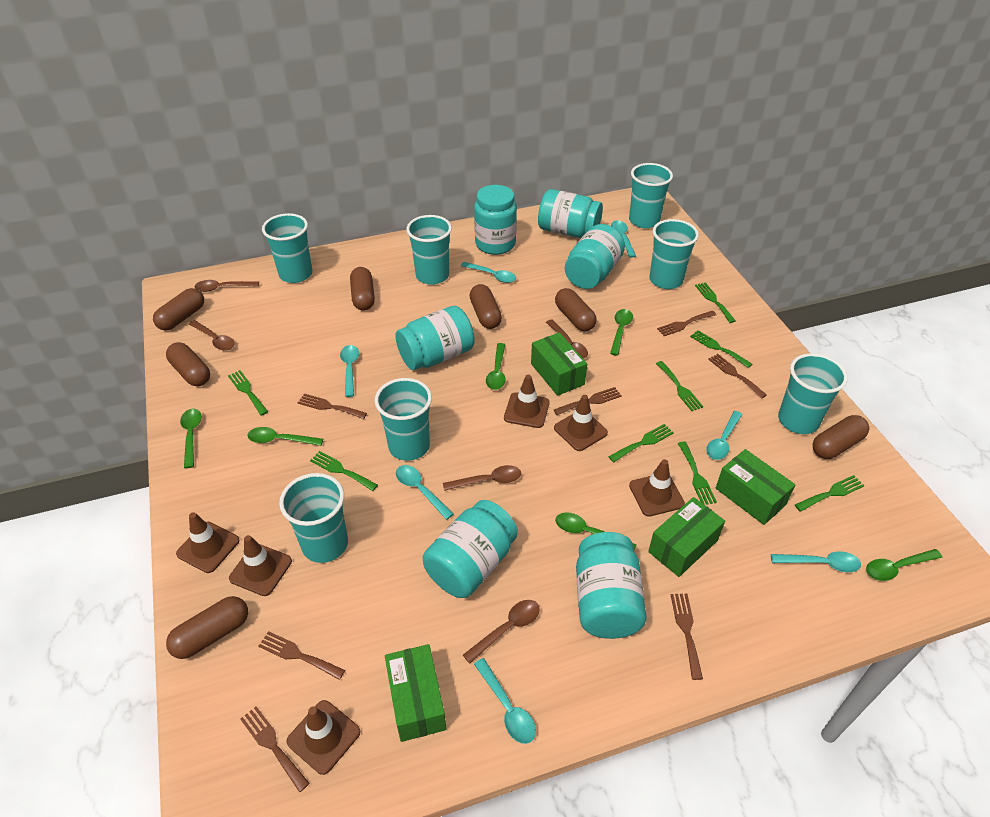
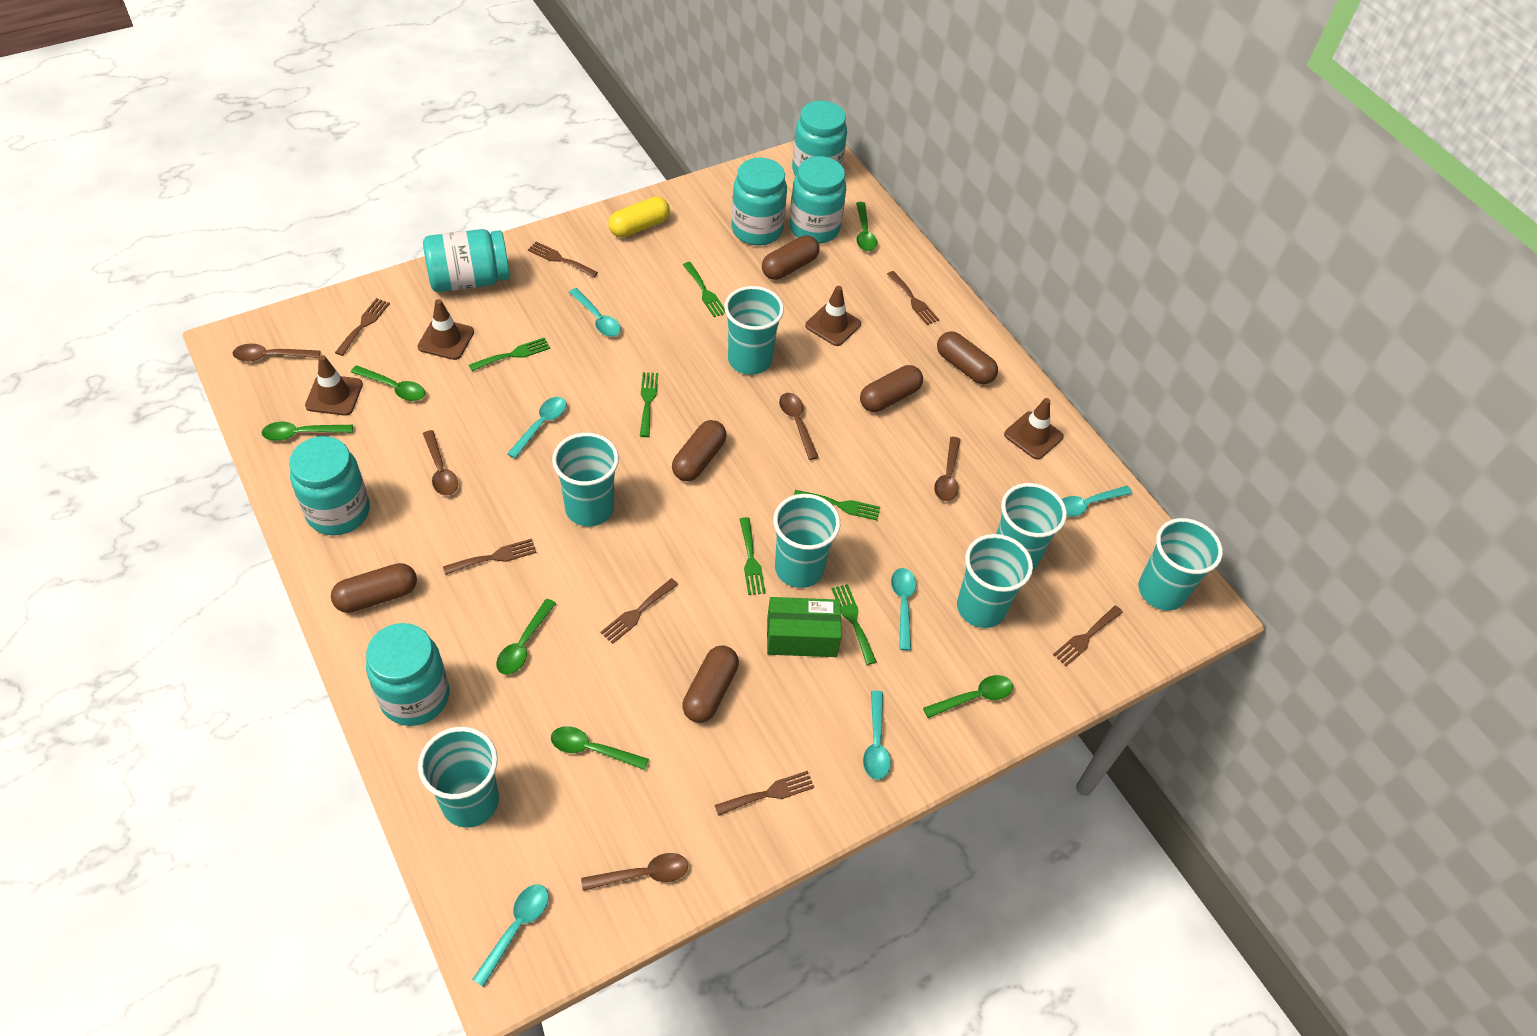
brown capsule: [153,288,204,330] [166,342,210,386] [166,596,248,659] [350,267,375,310] [470,284,502,329] [555,288,597,331] [813,415,869,459] = 7 -> [331,563,417,613] [672,420,727,481] [682,645,739,723] [762,235,819,280] [860,365,923,412] [937,331,998,384] = 6
brown traffic cone: [176,512,239,573] [229,535,292,596] [287,700,360,775] [504,375,550,428] [554,395,608,451] [629,459,685,517] = 6 -> [305,355,363,416] [418,299,474,360] [805,286,861,346] [1004,398,1064,460] = 4
green box: [385,644,446,742] [531,333,587,396] [648,497,725,577] [716,449,795,525] = 4 -> [767,597,841,657] = 1
green fork: [228,370,268,416] [310,451,378,491] [609,424,674,462] [656,361,704,411] [678,441,717,505] [690,330,752,368] [695,283,736,323] [795,475,865,512] = 8 -> [469,338,550,371] [640,372,658,437] [683,262,726,317] [740,517,766,595] [794,490,880,520] [832,584,877,665] = 6
turquoise spoon: [340,345,359,397] [396,465,453,520] [461,262,516,283] [474,658,536,744] [611,220,636,258] [706,411,743,460] [771,551,861,572] = 7 -> [472,884,548,987] [507,397,566,459] [569,288,621,337] [863,691,891,780] [891,568,916,650] [1062,486,1132,517] = 6
yellow capsule: none = 0 -> [608,196,670,238] = 1

